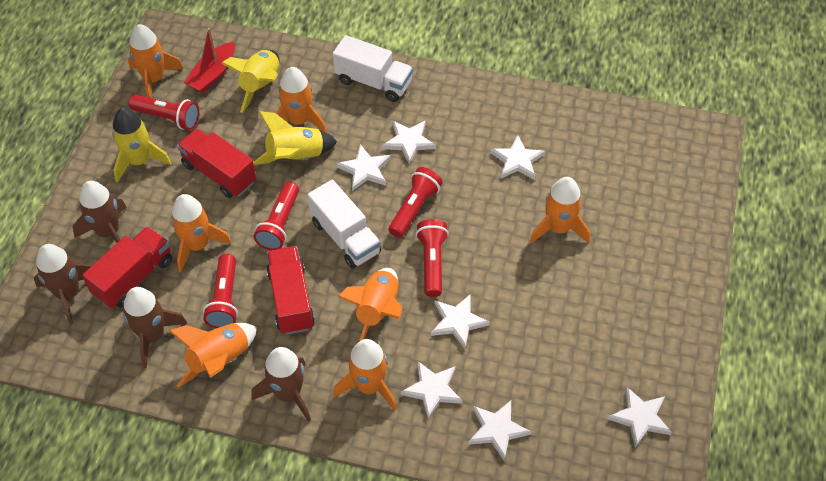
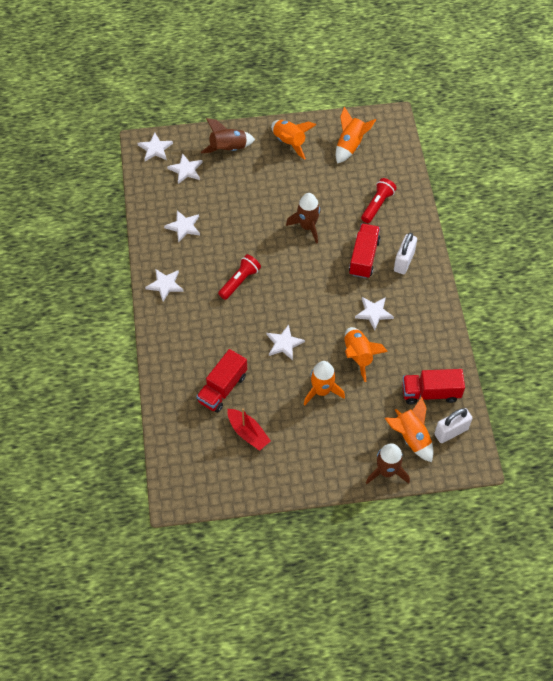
brown rocket: [34,244,92,324] [73,181,126,243] [123,287,187,368] [251,347,311,422] = 4 -> [201,118,255,153] [286,193,321,244] [366,443,410,484] = 3
orange rocket: [128,24,183,98] [169,323,257,388] [171,194,232,272] [276,67,327,132] [333,339,397,410] [338,268,402,341] [530,177,590,244] = 7 -> [271,120,316,160] [304,361,345,405] [336,107,376,164] [344,327,388,382] [385,397,434,462] = 5
red flashlight: [128,94,199,130] [203,254,238,328] [254,182,299,250] [389,167,443,238] [416,219,449,297] = 5 -> [218,254,261,300] [361,178,397,223] = 2
white padlock: none = 0 -> [394,232,417,274] [434,408,473,443] = 2
white star: [336,144,391,191] [382,120,436,164] [400,361,463,419] [431,294,490,349] [468,400,531,461] [490,135,545,180] [608,387,672,448] = 7 -> [137,133,173,161] [145,269,184,302] [164,210,200,242] [167,153,203,184] [267,325,305,360] [355,297,394,331] = 6
white truck: [307,180,381,269] [333,35,413,102] = 2 -> none = 0
yellow rocket: [112,108,171,183] [221,50,279,113] [253,111,337,165] = 3 -> none = 0

